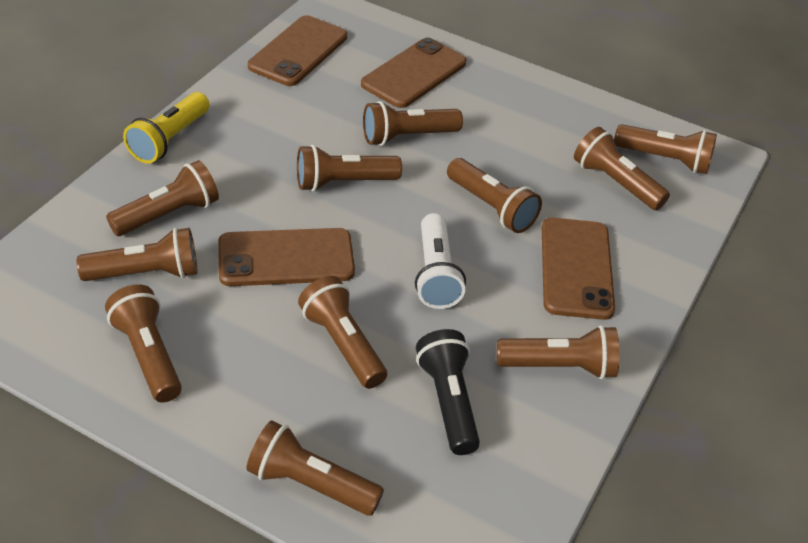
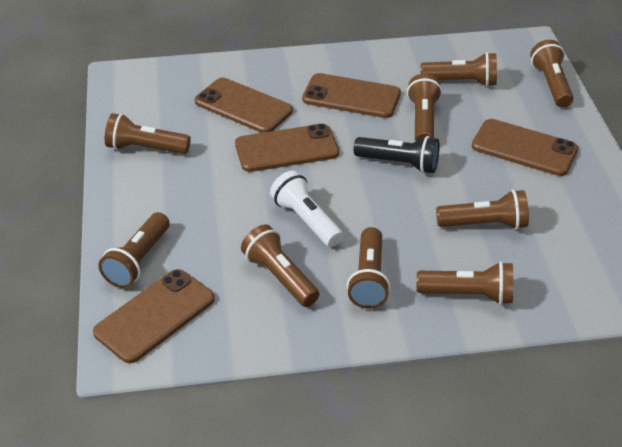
brown flashlight: [77,228,197,281] [105,284,182,402] [106,160,219,236] [247,420,384,516] [297,145,402,192] [298,276,387,389] [363,101,463,146] [447,158,542,233] [497,325,619,379] [574,127,670,210] [614,124,717,174] = 11 -> [98,212,170,288] [105,113,191,154] [241,225,319,307] [347,227,390,309] [407,74,442,141] [416,261,513,305] [421,52,497,87] [436,190,529,230] [530,40,574,108] = 9
brown phone: [218,228,355,286] [248,15,347,86] [361,38,466,108] [542,218,615,320] = 4 -> [93,269,215,363] [195,78,293,133] [235,124,339,172] [302,73,401,118] [472,119,578,176] = 5
yellow flashlight: [123,92,209,164] = 1 -> none = 0

